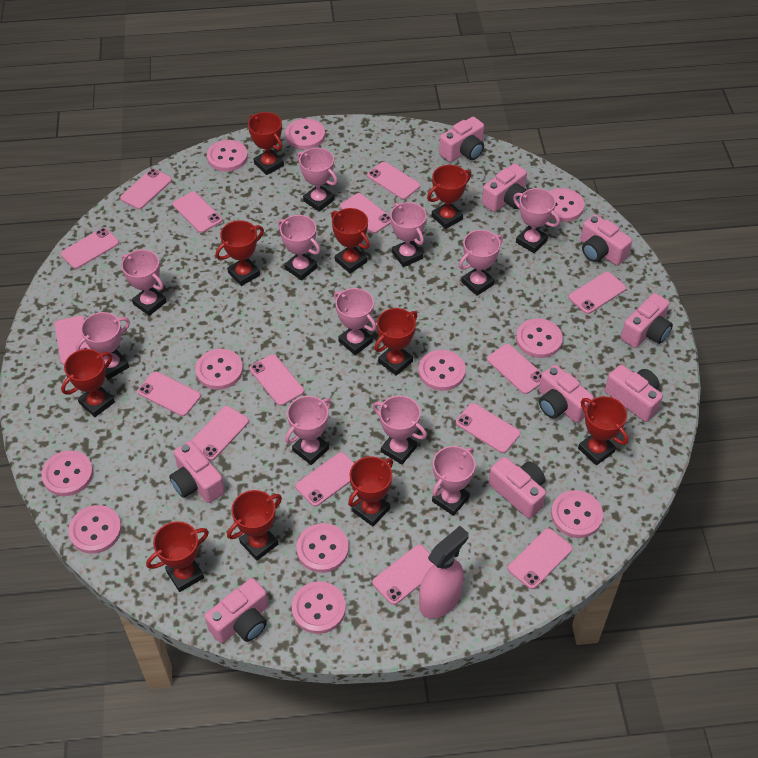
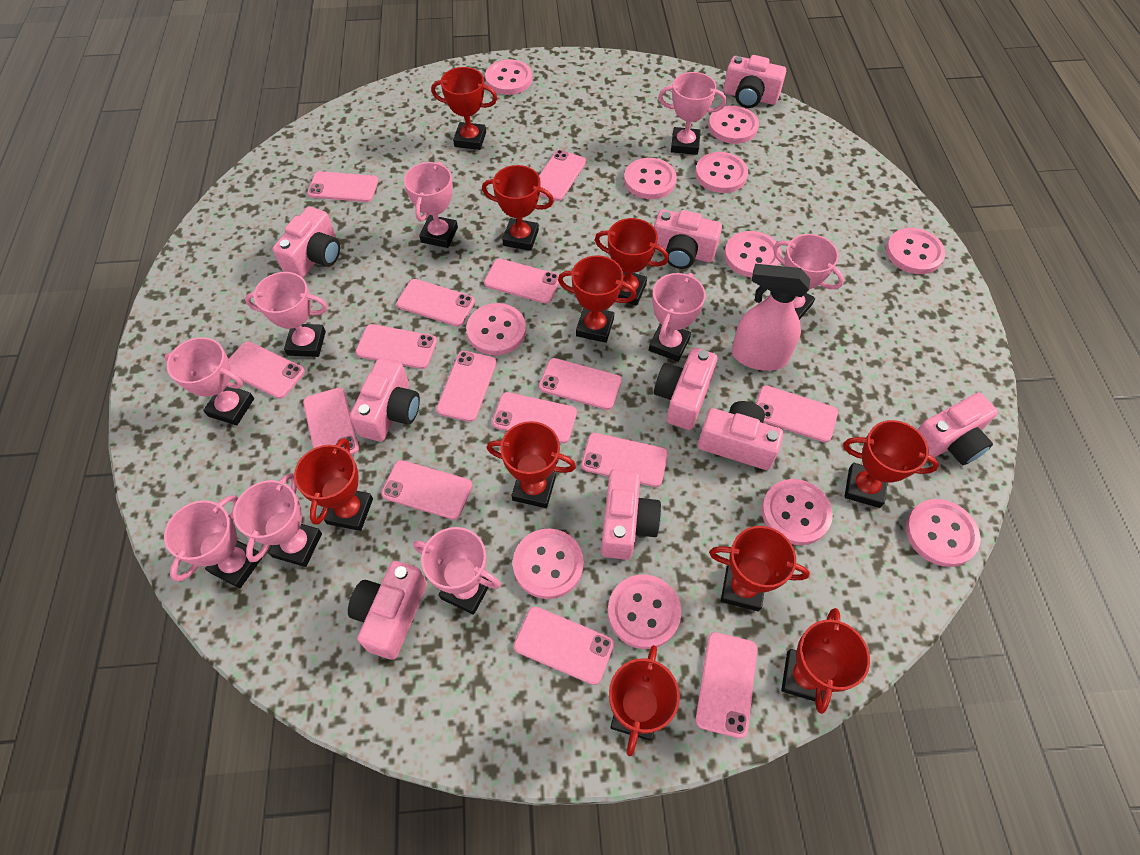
pink trophy: [76,312,130,380] [121,250,167,316] [278,215,320,281] [285,396,331,465] [297,148,338,212] [334,288,376,355] [373,396,427,464] [390,202,427,267] [432,446,475,516] [459,230,503,296] [513,188,560,253] = 11 -> [164,337,254,425] [164,495,263,588] [233,473,322,567] [245,272,327,357] [404,162,458,248] [413,527,501,615] [649,273,706,362] [659,72,726,155] [773,234,844,320] = 9

